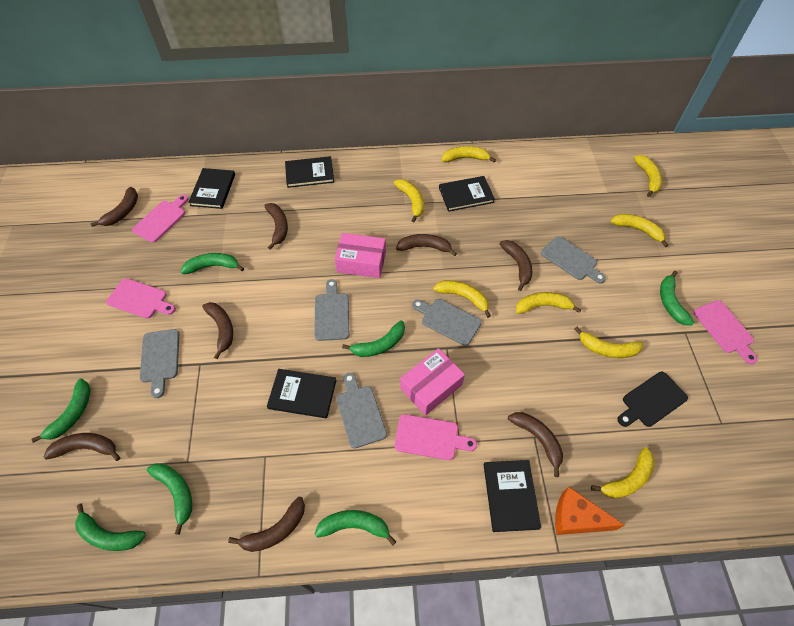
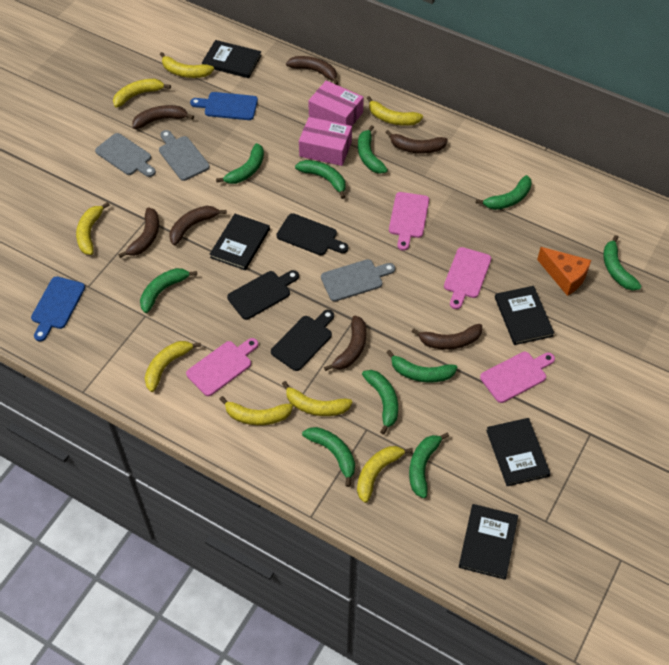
black cutting board: [617,372,688,427] = 1 -> [227,270,299,320] [271,310,334,371] [276,213,348,255] = 3
blue cutting board: none = 0 -> [31,276,85,341] [190,92,258,120] = 2
brown banana: [44,433,120,461] [91,187,138,227] [202,302,233,359] [228,497,305,552] [264,203,288,250] [396,234,457,256] [500,240,532,291] [508,412,563,477] = 8 -> [118,207,159,258] [132,105,194,129] [170,206,227,245] [286,56,339,85] [324,315,366,371] [385,130,448,154] [412,324,482,350] = 7
green banana: [31,378,91,443] [75,504,146,551] [147,463,192,535] [181,253,244,274] [315,510,397,546] [342,320,405,357] [660,270,694,326] = 7 -> [140,268,197,313] [216,143,264,184] [295,160,346,199] [302,427,355,487] [358,125,388,174] [362,370,398,435] [386,350,457,383] [409,432,449,498] [476,175,532,210] [603,235,642,291] = 10
grey cutting board: [140,329,179,398] [314,279,349,341] [336,373,387,449] [412,299,482,346] [541,236,606,283] = 5 -> [95,133,156,177] [159,130,210,181] [321,259,395,302] = 3

